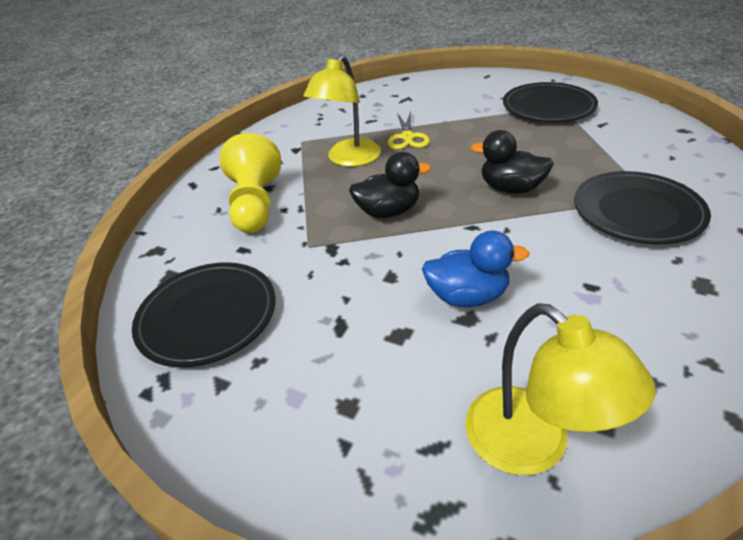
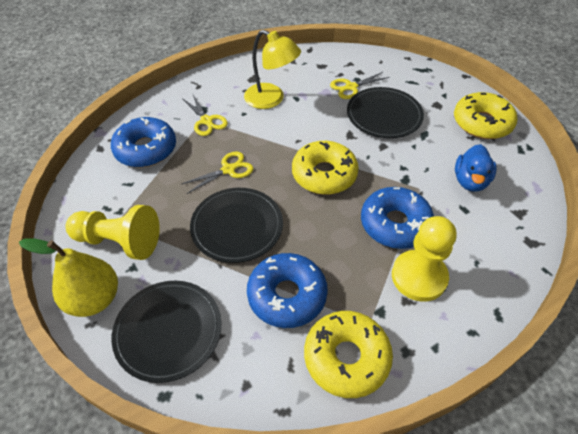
black duck: [349,152,431,218] [470,130,554,194] = 2 -> none = 0
blue donut: none = 0 -> [111,117,176,167] [247,253,328,328] [361,187,434,249] = 3
yellow donut: none = 0 -> [292,141,359,195] [304,311,393,398] [454,92,517,139] = 3
yellow lamp: [303,55,381,167] [465,303,656,475] = 2 -> [244,30,301,109] = 1
yellow pawn: [220,133,281,233] = 1 -> [65,205,160,260] [392,216,456,302] = 2
yellow pear: none = 0 -> [19,238,118,317] = 1
yellow scissors: [387,112,430,150] = 1 -> [182,93,228,136] [182,151,253,194] [330,72,390,99] = 3

